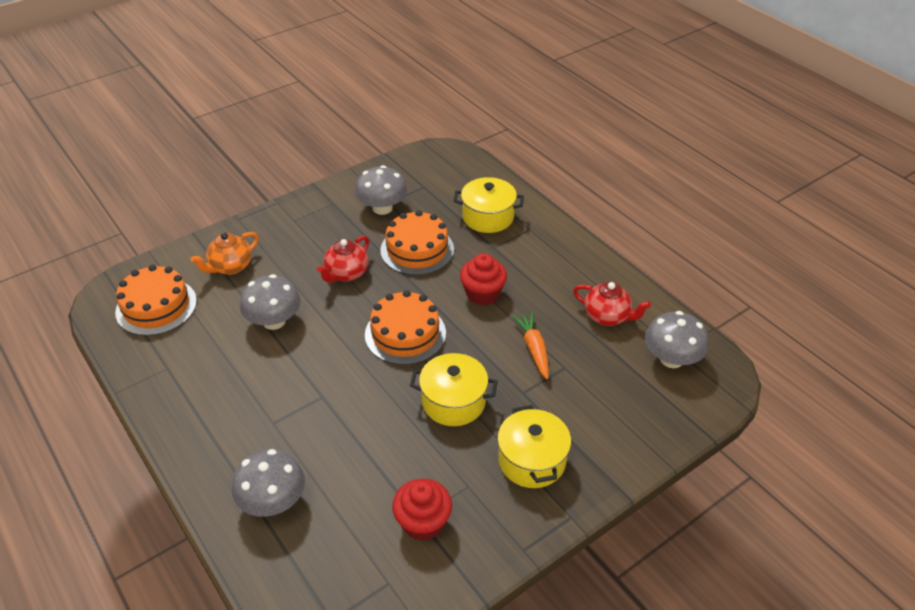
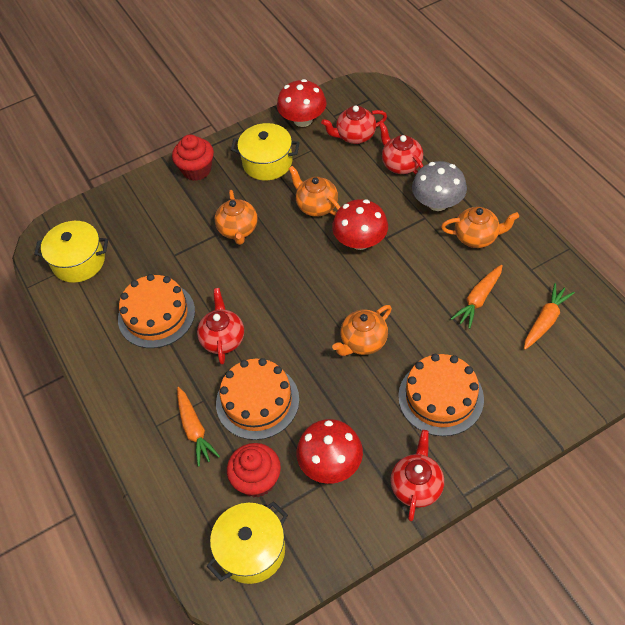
grey mushroom: [232,449,305,517] [240,274,301,330] [355,165,407,215] [645,311,708,368] = 4 -> [412,161,467,211] = 1
orange carrot: [512,312,549,380] = 1 -> [177,387,220,467] [451,265,503,329] [524,283,575,350] = 3
orange teapot: [191,232,259,275] = 1 -> [215,190,258,245] [288,166,340,217] [332,305,392,356] [441,207,519,248] = 4
red mushroom: none = 0 -> [277,79,327,127] [297,419,363,484] [332,199,388,250] = 3
red teapot: [317,236,369,283] [573,282,651,326] = 2 -> [197,288,244,365] [321,105,387,144] [379,123,423,174] [390,430,444,521] = 4

